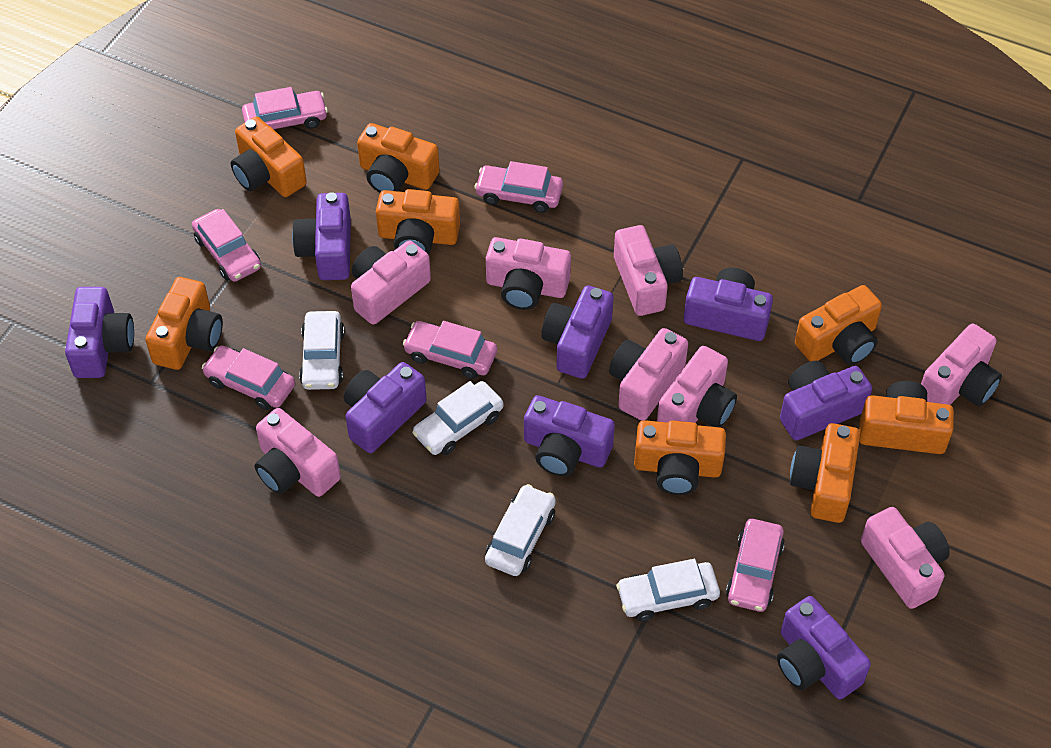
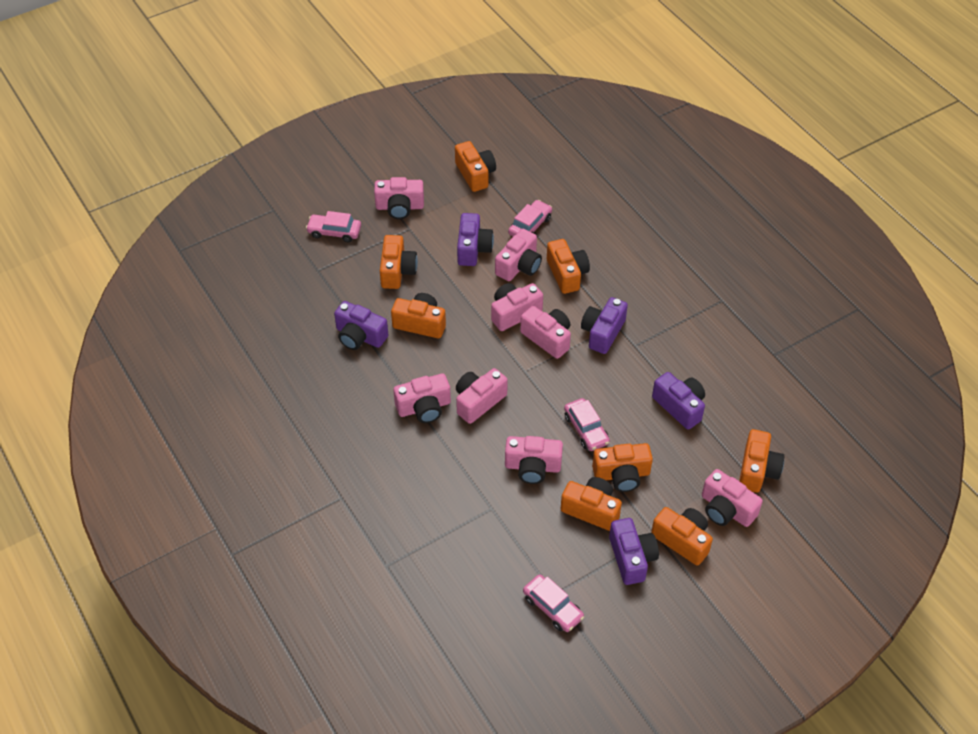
pink car: [192,209,261,282] [202,345,295,410] [242,87,328,129] [403,321,497,379] [474,161,563,213] [726,519,785,612] = 6 -> [306,211,361,242] [508,200,552,236] [523,574,584,632] [564,398,610,451] = 4
purple camera: [65,287,134,378] [292,192,351,280] [344,362,427,453] [524,395,615,477] [541,285,614,379] [684,268,773,341] [777,596,871,699] [780,361,872,440] = 8 -> [334,301,388,350] [457,213,494,266] [581,297,628,354] [609,518,659,585] [652,372,705,430] = 5
white car: [299,311,345,390] [412,381,504,455] [485,484,556,576] [616,559,720,621] = 4 -> none = 0

